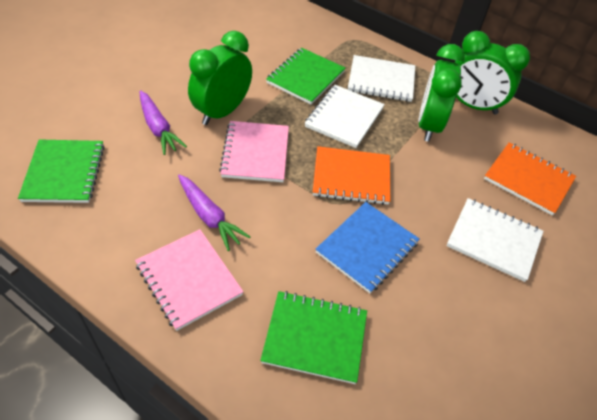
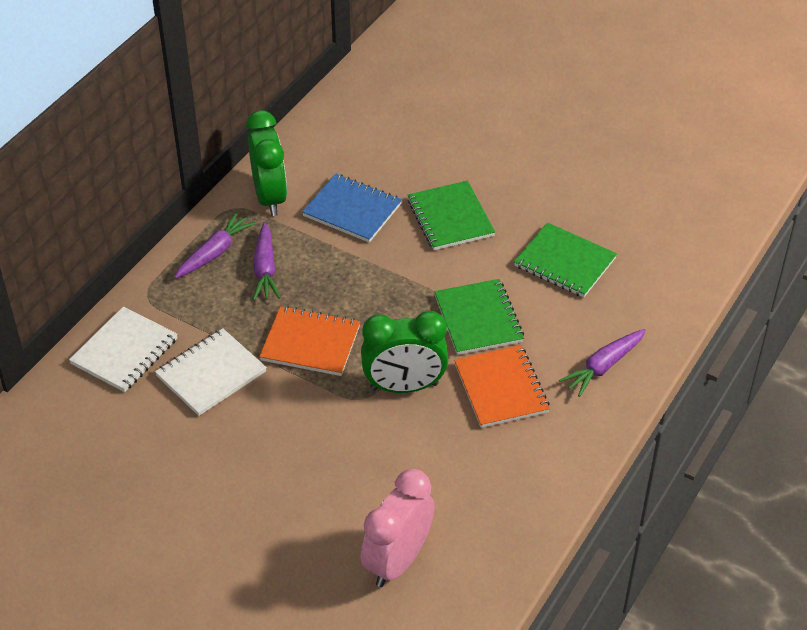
green clock: [188,31,252,125] [418,44,465,142] [454,31,530,115] = 3 -> [246,110,287,216] [361,311,449,393] = 2
pink clock: none = 0 -> [360,469,435,587] = 1
pink notebook: [135,229,244,331] [219,121,289,182] = 2 -> none = 0
purple carrot: [139,90,187,155] [178,174,250,251] = 2 -> [175,212,256,278] [253,222,281,300] [559,329,646,397] = 3
white notebook: [305,85,385,148] [348,55,415,102] [447,198,544,282] = 3 -> [69,306,178,392] [155,328,267,416] = 2

